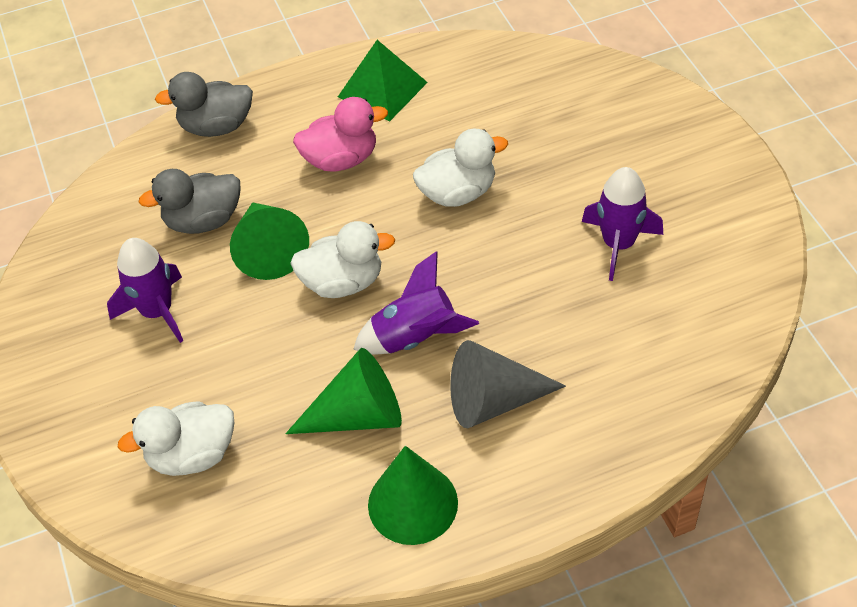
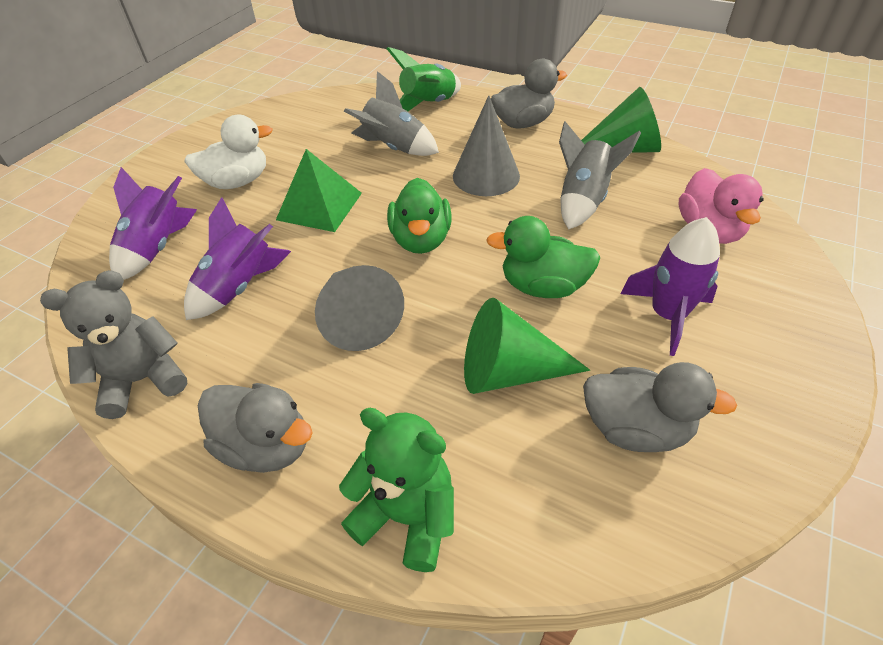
green cone: [230,202,309,280] [285,348,402,434] [368,446,458,545] = 3 -> [464,298,590,394] [581,87,661,153] = 2
green duck: none = 0 -> [387,178,452,254] [486,216,600,298] = 2
green rocket: none = 0 -> [387,47,461,111] = 1
green teddy bear: none = 0 -> [339,408,454,572] = 1
grey cone: [450,340,566,428] = 1 -> [315,265,404,351] [453,95,520,196] = 2
grey duck: [139,169,241,234] [155,72,253,137] = 2 -> [198,383,313,473] [491,59,567,129] [583,362,737,452] = 3
grey rocket: none = 0 -> [344,71,439,156] [559,122,641,229] = 2
grey teddy bear: none = 0 -> [40,270,187,419] = 1
white duck: [118,401,234,476] [290,221,395,298] [413,129,508,207] = 3 -> [184,115,273,189] = 1

